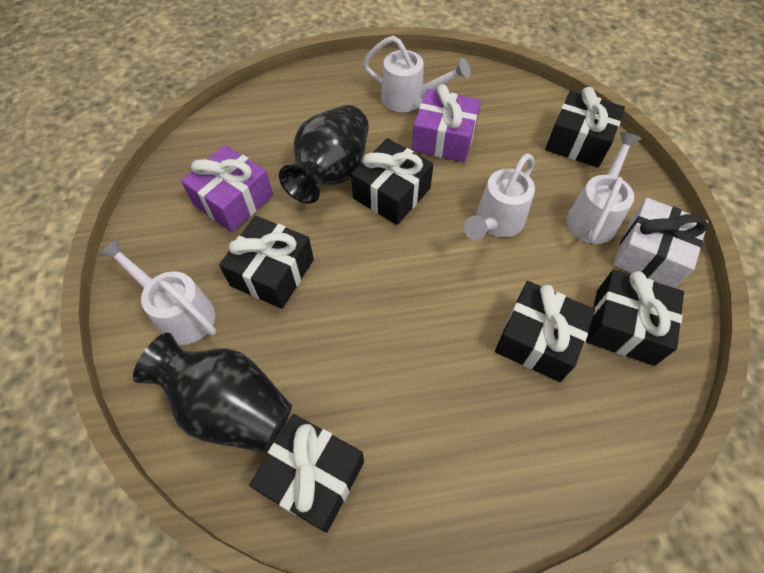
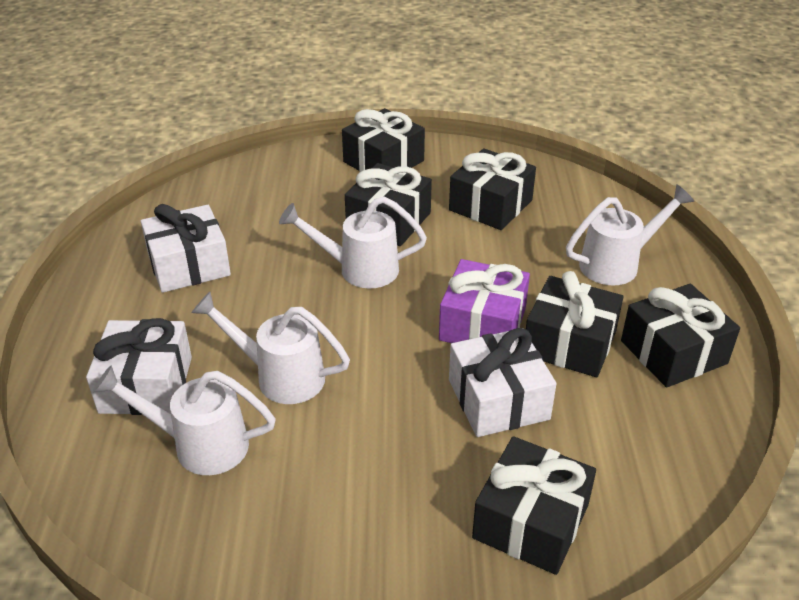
black vase: [133,332,292,452] [279,105,369,204] = 2 -> none = 0
purple gift: [181,145,273,232] [412,84,481,162] = 2 -> [439,259,530,343] = 1
white gift: [613,198,708,288] = 1 -> [86,318,192,415] [141,204,231,293] [449,328,556,437] = 3

